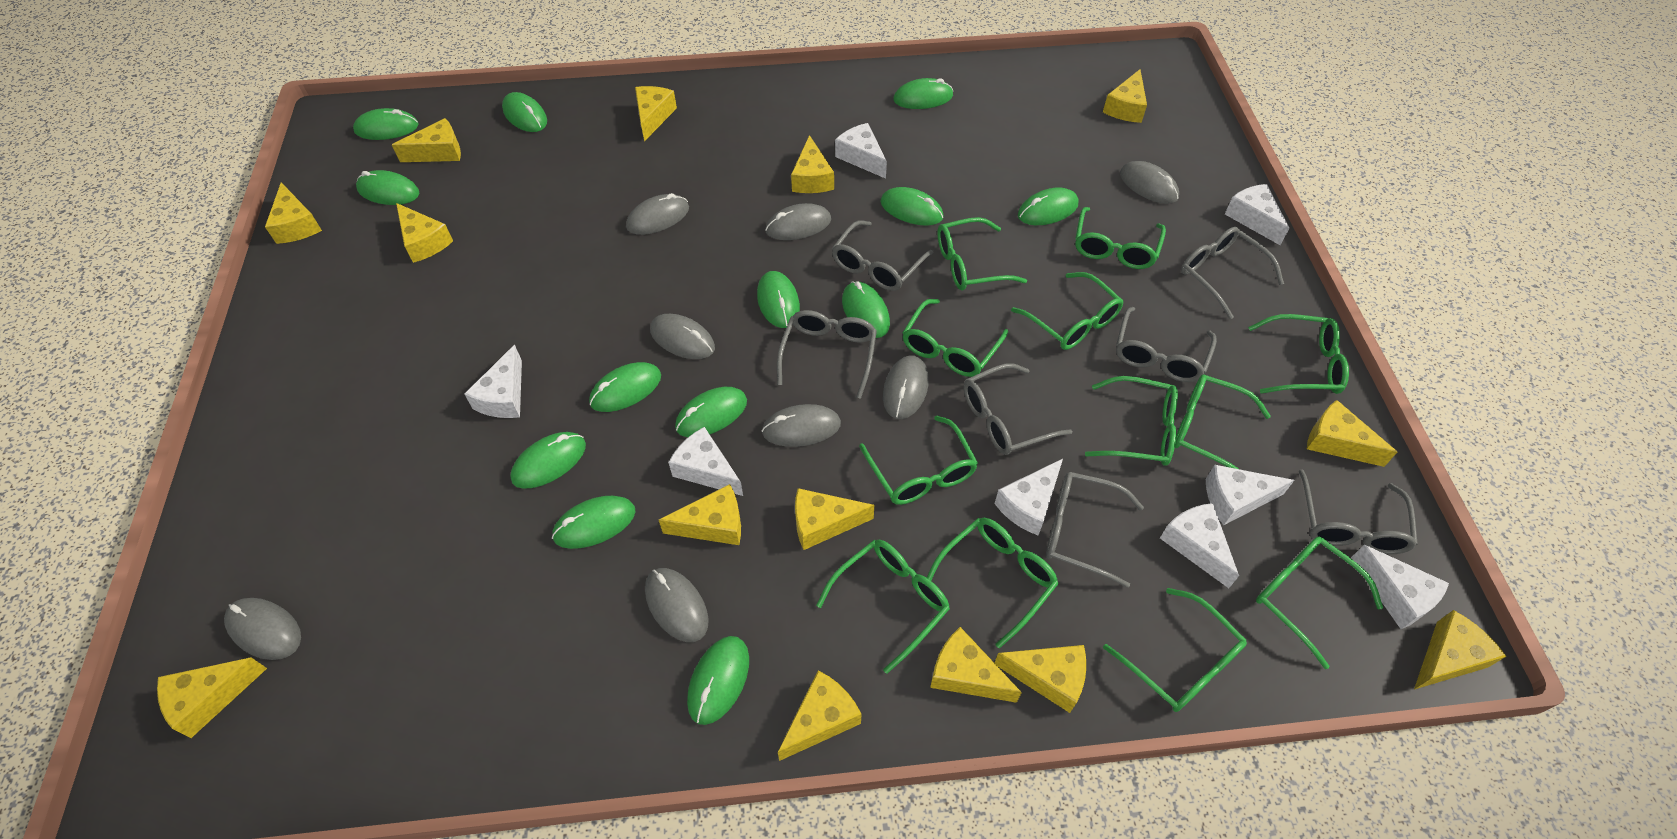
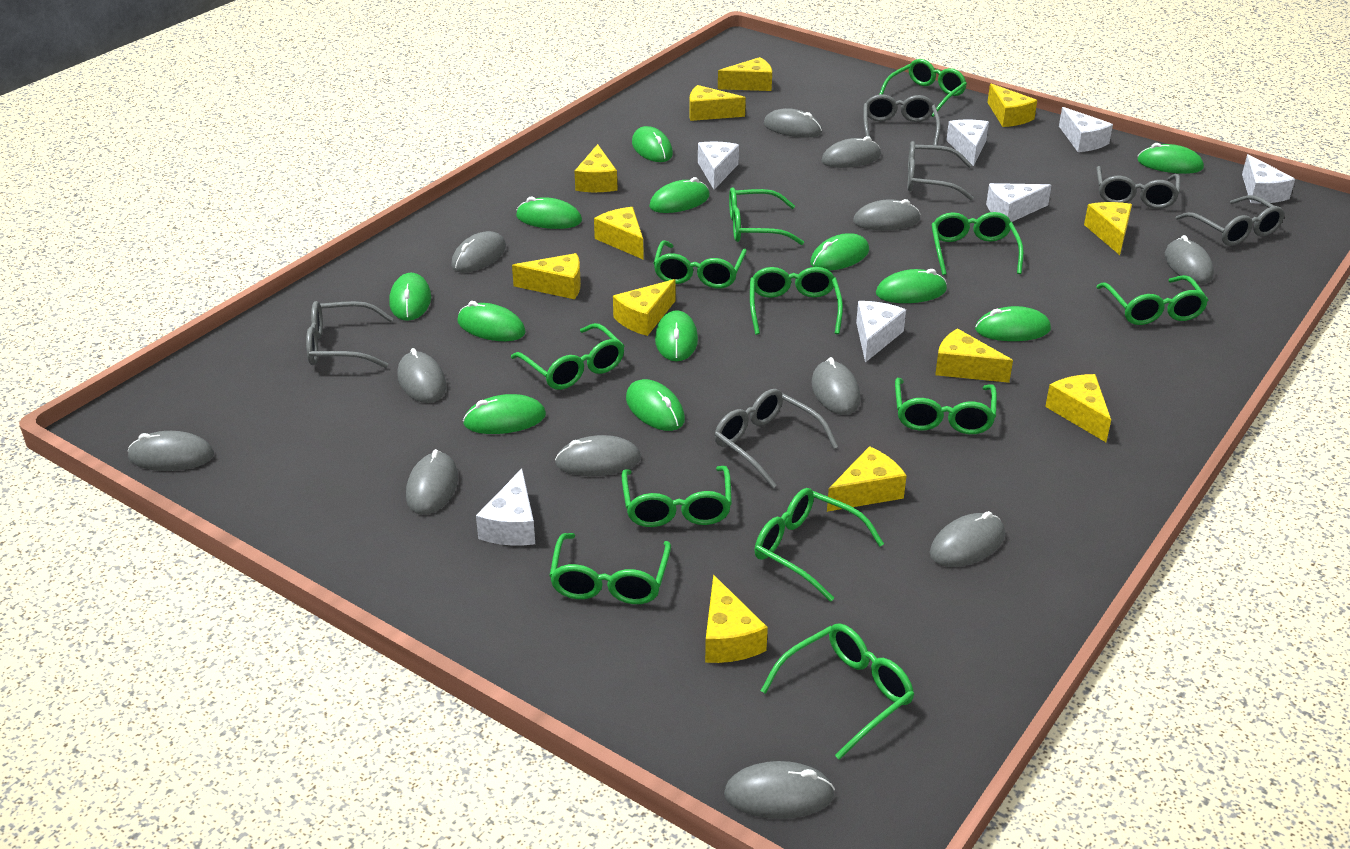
green mouse: [353,108,419,140] [356,170,419,205] [502,92,547,132] [510,432,586,489] [552,496,636,549] [589,362,661,412] [675,387,747,437] [687,636,749,725] [757,271,800,328] [842,281,890,338] [880,187,944,226] [893,78,953,109] [1018,187,1078,225] = 13 -> [389,273,431,321] [457,301,526,341] [463,394,546,434] [516,197,582,229] [626,379,685,431] [632,126,673,162] [649,177,710,213] [655,310,698,361] [810,233,869,271] [876,269,947,303] [975,306,1051,341] [1137,143,1204,174] = 12
grey glasses: [777,310,877,399] [832,220,933,291] [964,363,1073,455] [1046,472,1144,588] [1116,307,1217,382] [1181,227,1284,319] [1299,469,1418,554] = 7 -> [306,301,394,368] [714,389,838,488] [863,94,941,145] [907,141,974,200] [1096,166,1180,209] [1176,195,1285,246] = 6
grey mouse: [224,598,301,660] [626,193,689,235] [645,568,709,642] [650,314,715,359] [762,404,841,447] [765,203,831,240] [883,355,928,419] [1120,161,1179,204] = 8 -> [127,431,214,471] [397,348,446,403] [406,449,458,515] [451,231,506,273] [555,435,641,476] [724,761,835,819] [764,108,822,137] [811,357,861,415] [821,136,881,168] [853,199,921,230] [930,511,1005,567] [1165,235,1214,284] = 12
white cheese: [464,345,522,418] [668,427,743,496] [835,123,887,179] [995,459,1063,535] [1160,503,1239,588] [1206,465,1294,525] [1225,184,1289,245] [1351,545,1449,629] = 8 -> [476,468,535,546] [698,142,739,190] [856,301,906,363] [946,120,989,166] [986,183,1052,222] [1059,107,1113,152] [1242,154,1295,204] = 7
yellow cheese: [157,657,267,738] [265,182,322,244] [392,118,461,162] [396,203,453,263] [635,86,677,141] [659,484,741,545] [778,671,862,761] [791,135,834,193] [795,488,874,550] [930,627,1022,703] [994,645,1086,713] [1103,69,1147,123] [1307,400,1397,467] [1414,610,1506,689] = 14 -> [512,253,581,299] [575,144,618,192] [594,207,644,260] [613,279,676,336] [689,85,746,121] [705,575,768,663] [718,57,772,91] [827,446,907,512] [935,328,1013,383] [987,84,1037,127] [1045,374,1111,442] [1084,202,1132,255] = 12

